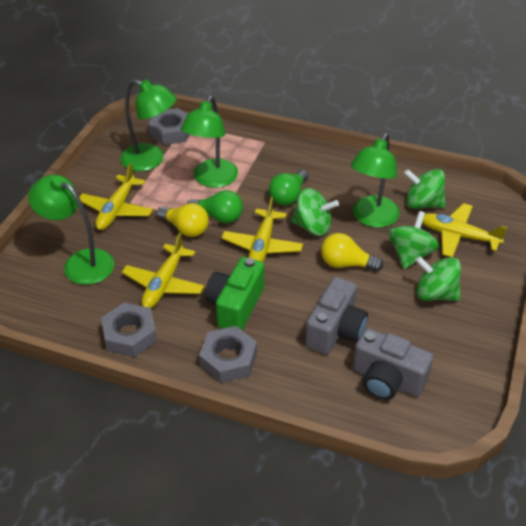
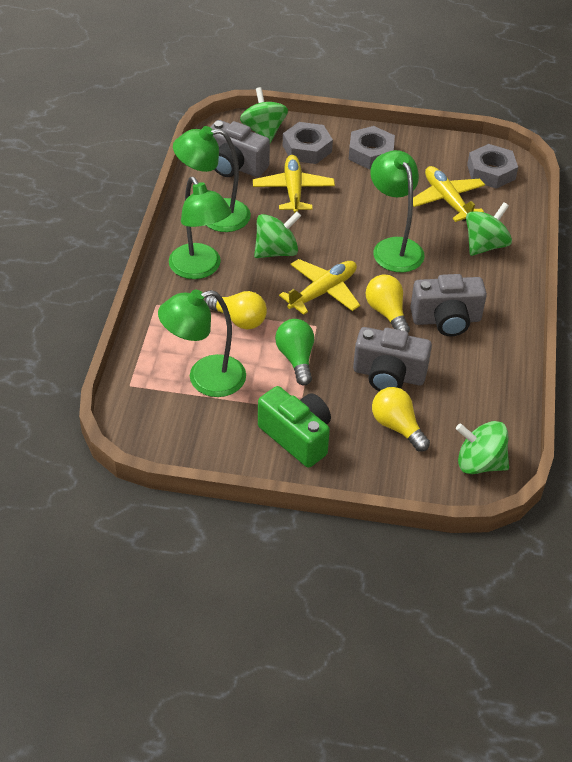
green light bulb: [187,190,243,223] [269,170,308,205] = 2 -> [275,319,314,386] = 1
grey camera: [305,277,368,355] [353,328,433,400] = 2 -> [210,120,270,177] [353,327,432,391] [410,274,487,336] = 3
yellow light bulb: [157,203,209,237] [321,233,383,272] = 2 -> [204,291,267,330] [366,275,410,333] [372,387,430,452] = 3
yellow plane: [79,163,153,230] [122,233,204,308] [221,197,303,262] [422,203,508,257] = 4 -> [253,155,335,213] [279,259,360,315] [413,166,485,222] = 3

